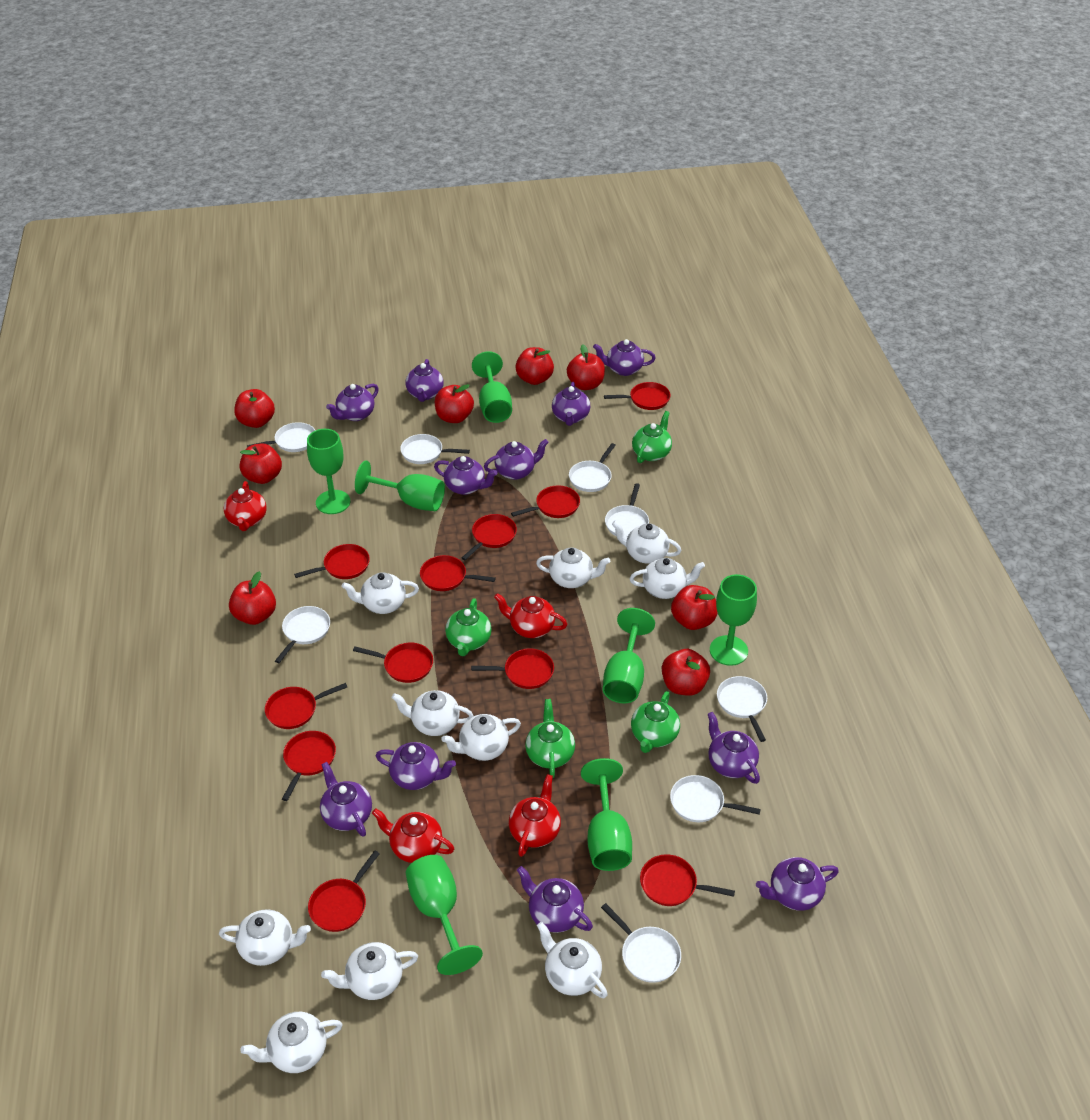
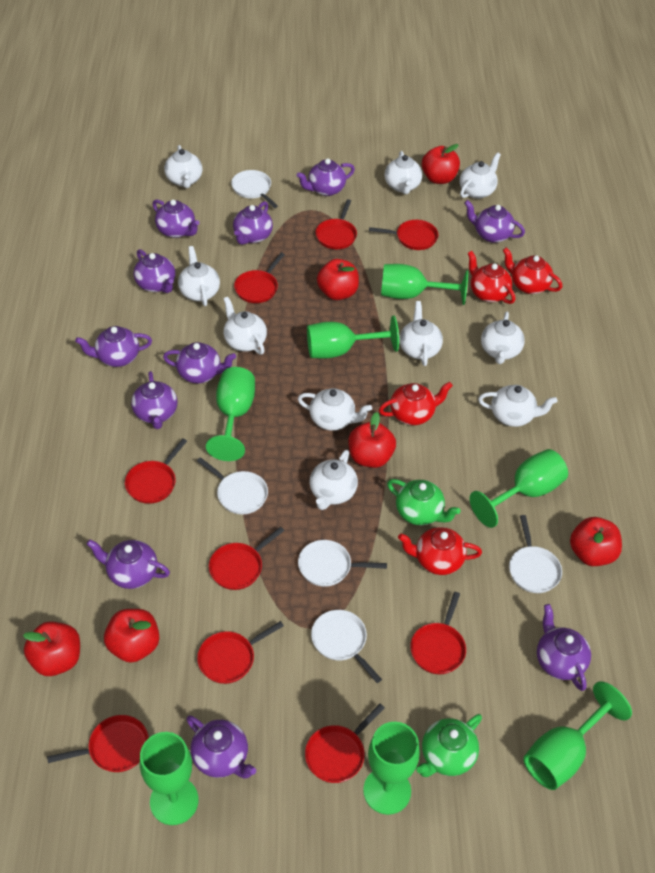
green teapot: [445,598,492,656] [525,699,575,778] [631,691,680,753] [632,411,672,463] = 4 -> [387,479,461,525] [416,714,482,777] = 2
red apple: [229,571,276,625] [234,389,275,428] [240,443,282,484] [435,384,474,423] [515,347,554,385] [567,344,605,390] [662,649,710,696] [671,585,718,630] = 8 -> [23,621,80,676] [104,609,159,663] [317,259,359,300] [348,412,396,468] [422,144,460,184] [570,517,622,566] = 6
red pan: [265,683,347,729] [282,731,336,801] [294,544,370,579] [308,851,380,932] [353,643,433,683] [420,555,496,591] [462,514,517,560] [471,648,554,689] [511,486,580,518] [604,382,670,410] [640,854,735,906] = 11 -> [47,715,149,772] [125,439,187,504] [197,621,284,684] [209,527,284,590] [234,253,285,303] [305,704,385,783] [316,199,357,249] [369,220,438,250] [410,592,466,674] = 9
white pan: [247,422,315,452] [275,606,330,663] [400,434,470,464] [569,443,616,492] [601,903,681,983] [605,483,649,536] [670,775,761,822] [717,676,767,742] = 8 -> [197,457,268,514] [231,170,278,208] [298,540,387,587] [311,610,382,683] [509,515,562,593] = 5

